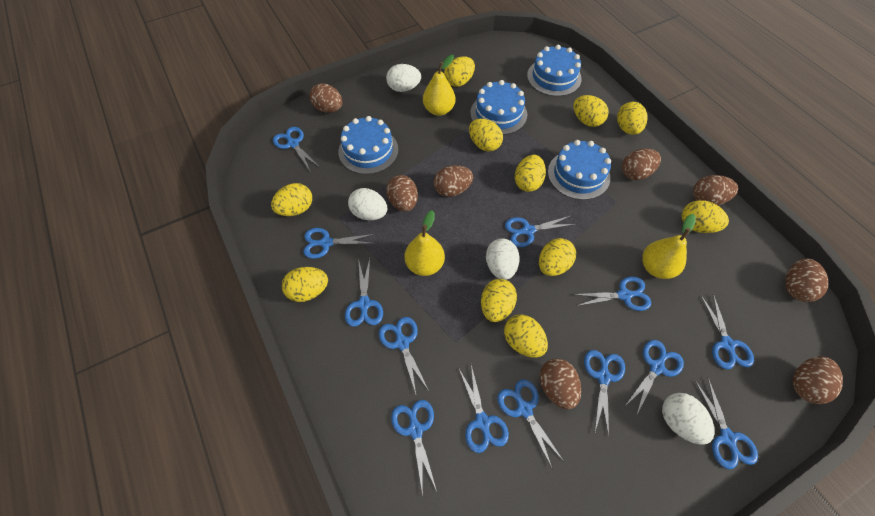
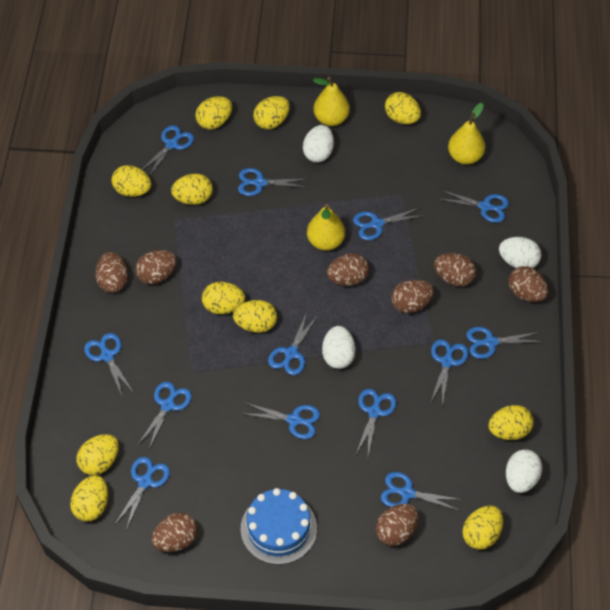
blue cake: [338,116,398,174] [470,80,527,135] [527,45,582,96] [548,140,611,200] = 4 -> [241,488,317,565] = 1

